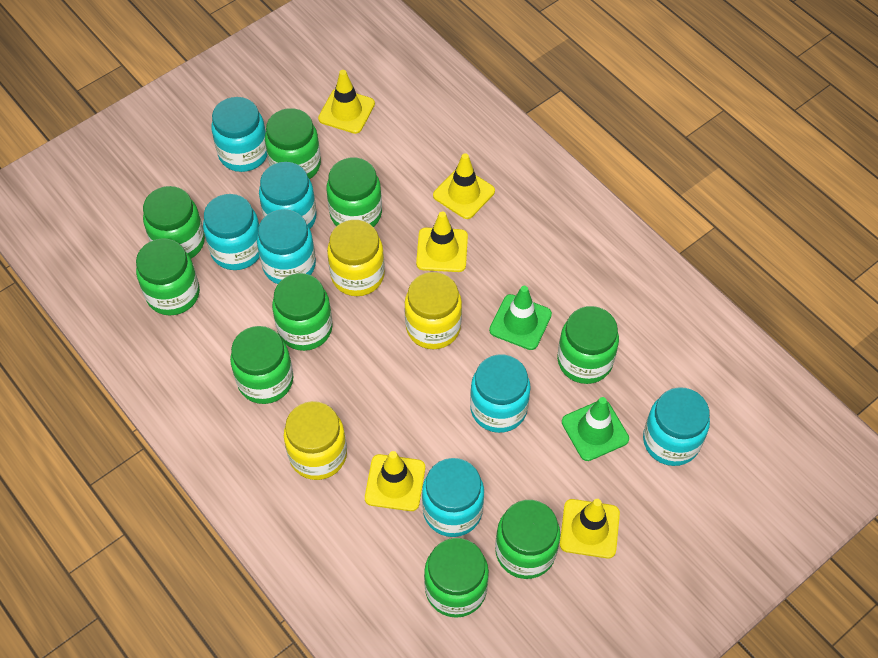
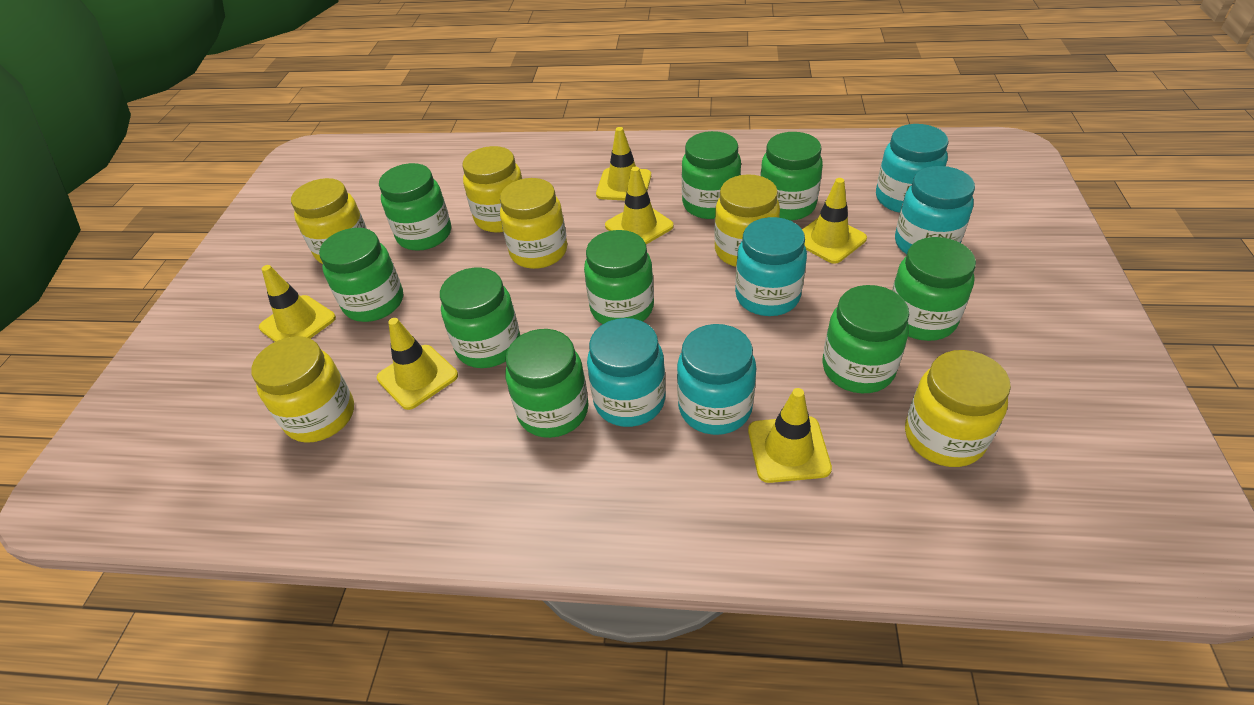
green traffic cone: [489,286,552,350] [562,397,629,461] = 2 -> none = 0
turquoise jar: [203,194,260,270] [211,97,267,172] [257,209,316,284] [259,162,317,229] [422,458,484,537] [470,355,531,433] [643,387,710,466] = 7 -> [587,318,666,427] [677,324,756,435] [735,217,807,316] [876,124,949,213] [895,166,975,254] = 5
yellow jar: [284,401,347,480] [327,220,385,296] [405,272,462,349] = 3 -> [251,336,354,443] [291,178,367,264] [462,146,522,233] [500,178,567,269] [714,174,780,267] [905,350,1011,467] = 6
yellow traffic cone: [318,70,375,134] [365,451,425,511] [416,212,468,272] [433,153,495,219] [560,499,620,559] = 5 -> [259,265,336,342] [377,318,458,410] [596,127,651,200] [605,167,674,244] [748,388,832,483] [802,178,867,264] = 6

